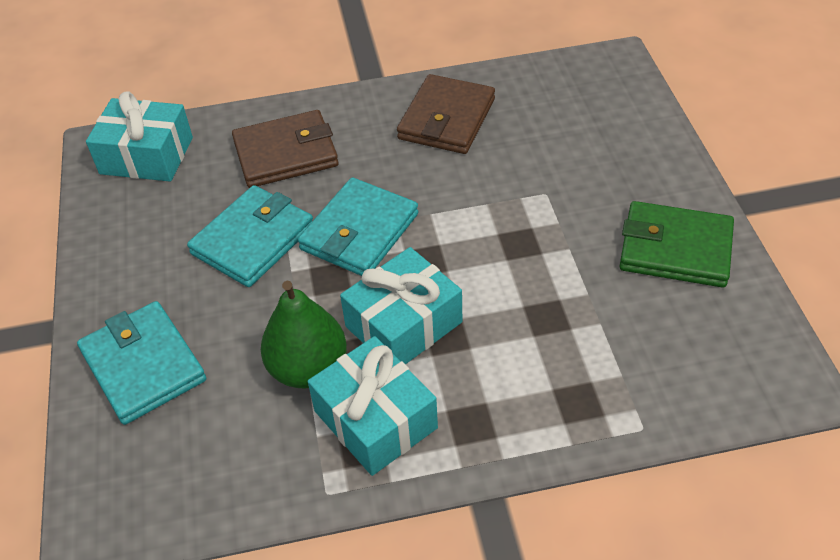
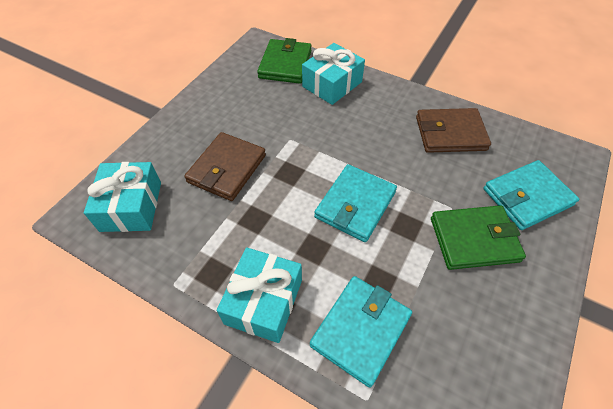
green pear: [261,281,347,388] = 1 -> none = 0
green wallet: [619,201,734,288] = 1 -> [257,38,312,84] [431,205,526,270] = 2

